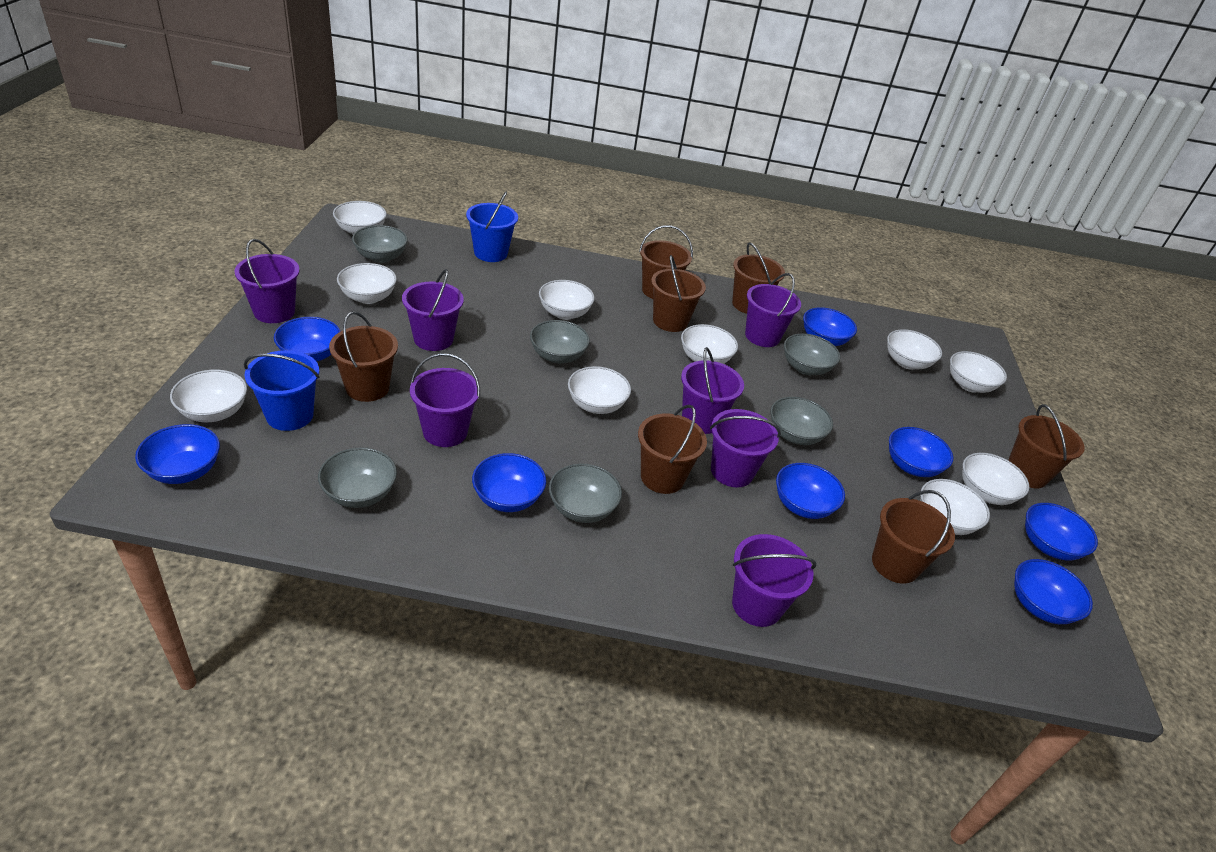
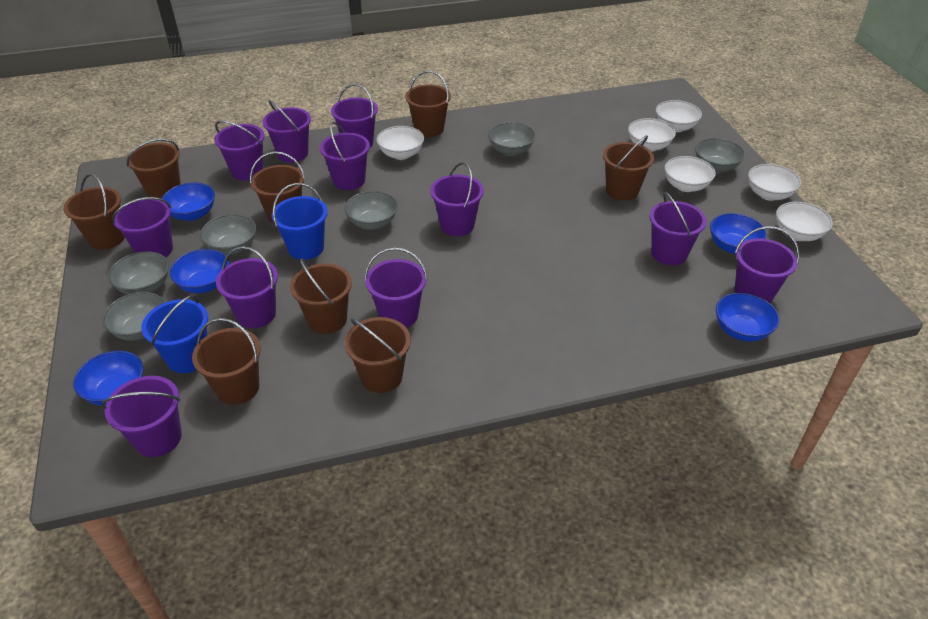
blue bowl: [135,424,220,484] [274,317,340,362] [472,453,546,512] [776,463,845,519] [803,307,857,346] [889,427,953,477] [1014,559,1093,624] [1025,503,1098,561] = 8 -> [73,351,143,406] [162,182,215,221] [170,249,229,293] [710,213,767,254] [716,293,779,342] = 5
brown bucket: [329,311,398,402] [638,405,707,494] [639,225,693,299] [651,255,706,332] [732,242,785,314] [872,490,955,584] [1008,404,1085,488] = 7 -> [63,174,125,250] [127,139,181,199] [192,318,261,405] [250,151,305,224] [290,258,352,334] [345,317,411,393] [405,70,451,137] [603,135,654,201] = 8
purple bucket: [234,239,300,323] [402,269,464,351] [410,353,480,447] [681,347,744,434] [710,409,781,487] [732,534,816,627] [745,273,801,347] = 7 -> [102,376,182,457] [112,197,173,257] [214,120,265,181] [216,246,278,328] [263,100,311,163] [320,122,370,190] [331,84,378,147] [365,247,428,328] [430,162,484,236] [649,192,707,265] [734,226,800,303] = 11
white bowl: [170,370,247,422] [333,201,387,234] [337,263,397,304] [539,280,595,320] [568,366,631,414] [681,324,738,364] [887,329,942,370] [920,479,990,535] [950,351,1007,393] [962,453,1029,505] = 10 -> [376,126,424,160] [628,118,676,152] [656,100,702,132] [664,156,716,192] [748,164,801,201] [776,202,833,241] = 6

